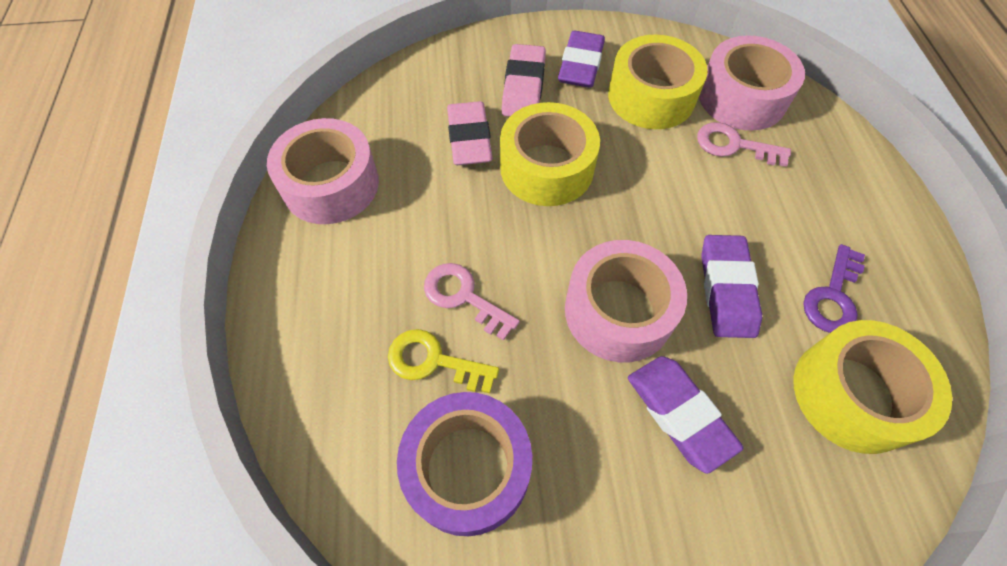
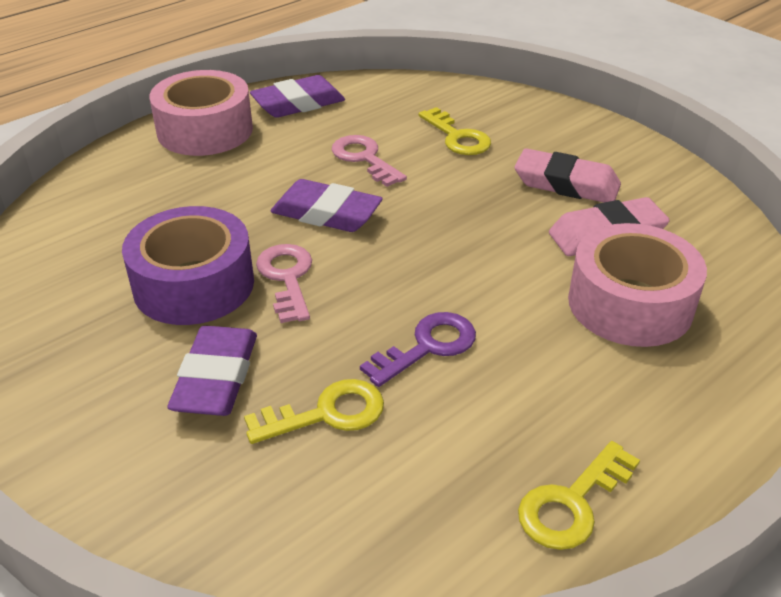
pink tape: [267,118,379,224] [565,240,687,362] [699,35,805,130] = 3 -> [149,70,253,156] [568,223,707,347] = 2
yellow key: [388,329,499,393] = 1 -> [244,379,384,444] [418,107,491,155] [518,441,640,550] = 3
yellow tape: [500,102,600,206] [608,35,708,129] [793,320,952,454] = 3 -> none = 0

